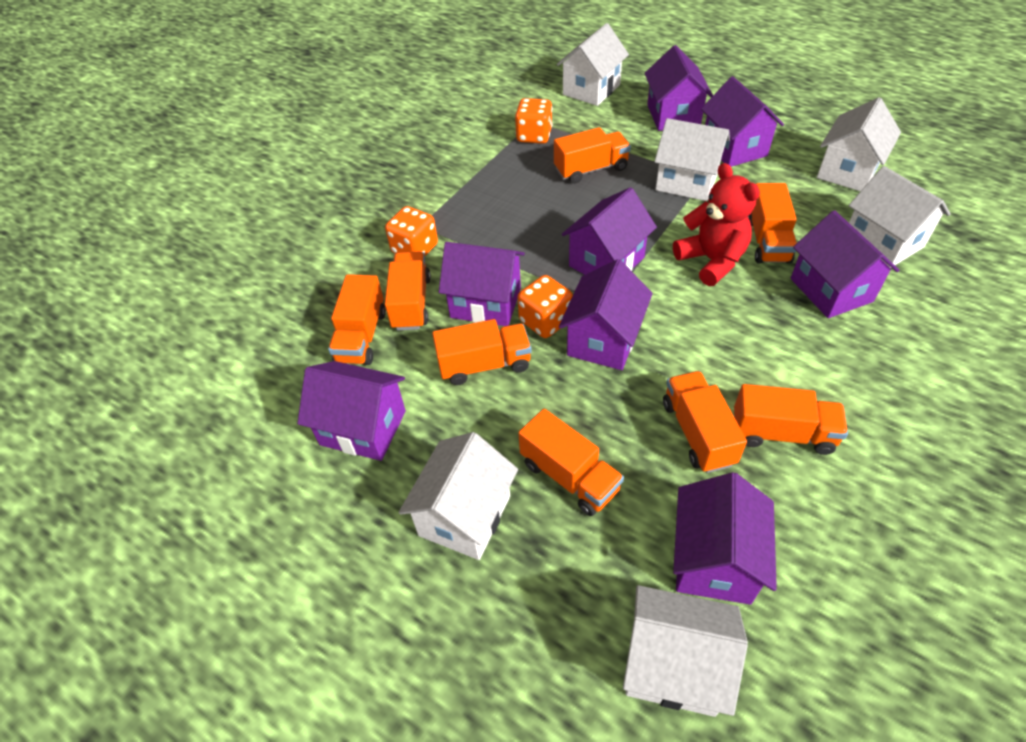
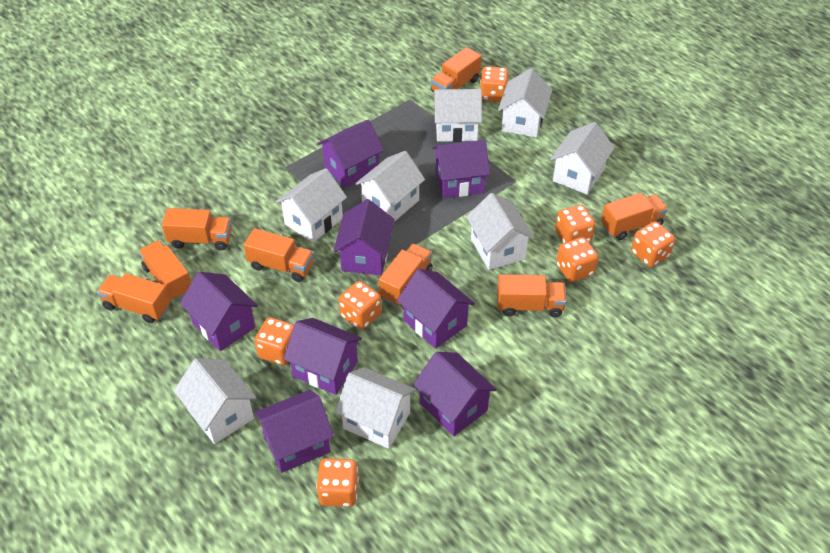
orange dice: [385,206,438,256] [515,98,553,144] [518,275,573,338] = 3 -> [254,317,294,365] [316,458,359,507] [339,281,381,330] [480,66,509,102] [555,205,595,243] [556,237,598,282] [631,221,675,267] = 7
red teddy bear: [673,163,760,286] = 1 -> none = 0
white house: [399,432,518,560] [557,23,629,106] [623,585,748,717] [654,118,730,201] [817,97,901,191] [849,166,951,268] = 6 -> [174,359,257,444] [276,168,347,243] [335,367,416,449] [355,151,425,222] [434,89,482,142] [466,193,535,270] [498,68,552,137] [550,122,615,195] = 8

